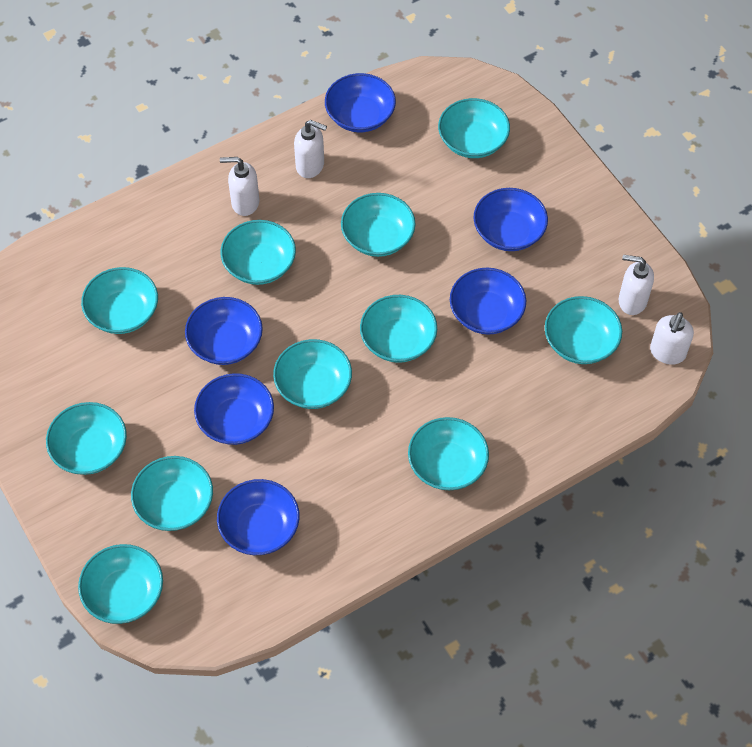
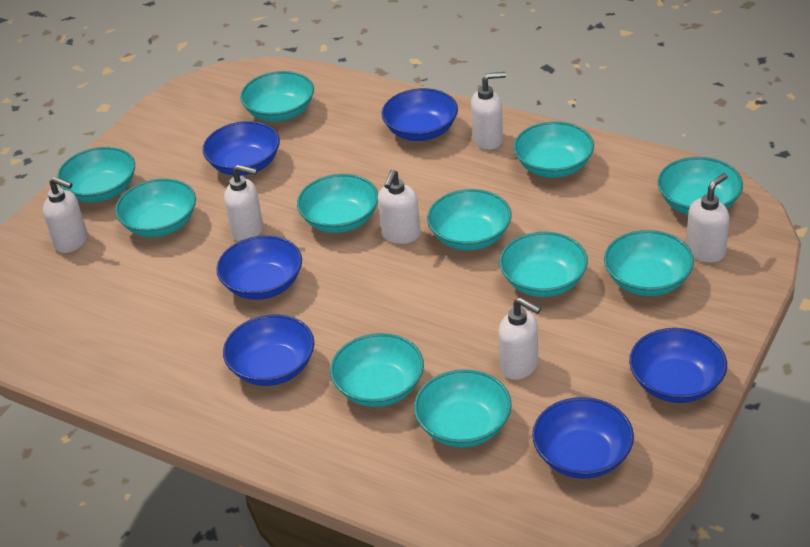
white soap dispenser: [220,157,259,216] [294,120,327,178] [619,255,654,315] [650,312,694,365] = 4 -> [43,177,87,253] [224,165,263,241] [378,170,421,244] [471,72,506,150] [498,298,541,380] [686,173,729,262] = 6

